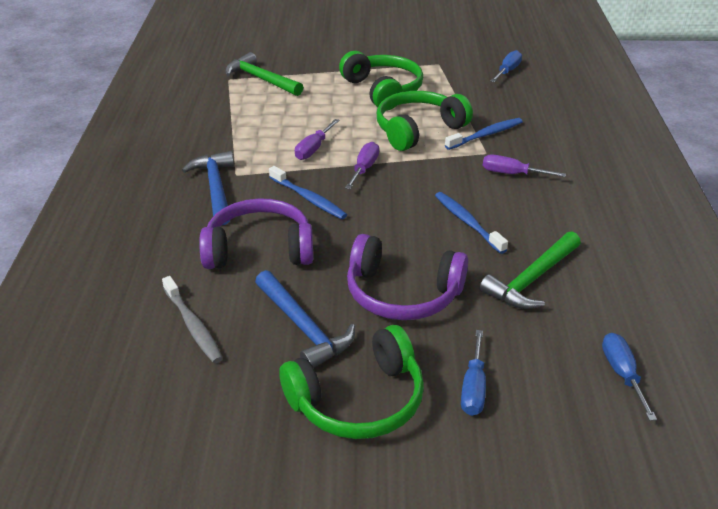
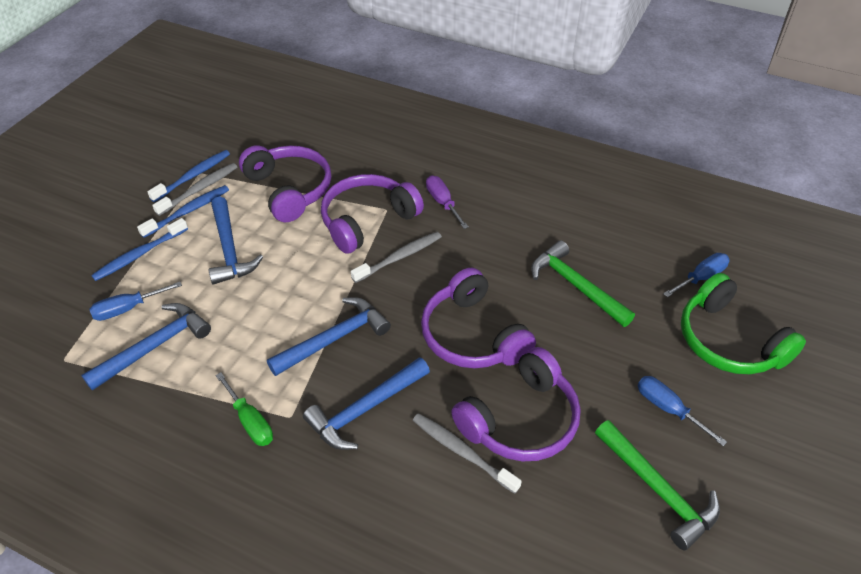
blue hammer: [182,151,234,225] [255,270,355,368] = 2 -> [81,303,211,391] [209,197,263,285] [267,297,391,376] [303,357,430,450] = 4
green headphones: [279,325,424,439] [339,51,423,110] [377,91,473,151] = 3 -> [681,273,806,374] = 1
green screwdriver: none = 0 -> [215,372,273,446] = 1
grey toothbrush: [162,276,223,363] = 1 -> [152,163,237,216] [351,232,442,283] [413,413,522,494] = 3
purple headphones: [199,198,313,269] [347,234,468,320] = 2 -> [239,145,331,222] [321,174,424,254] [421,268,536,368] [451,347,581,462] = 4
purple screwdriver: [295,119,339,160] [345,142,379,189] [483,154,566,177] = 3 -> [426,176,469,229] = 1

